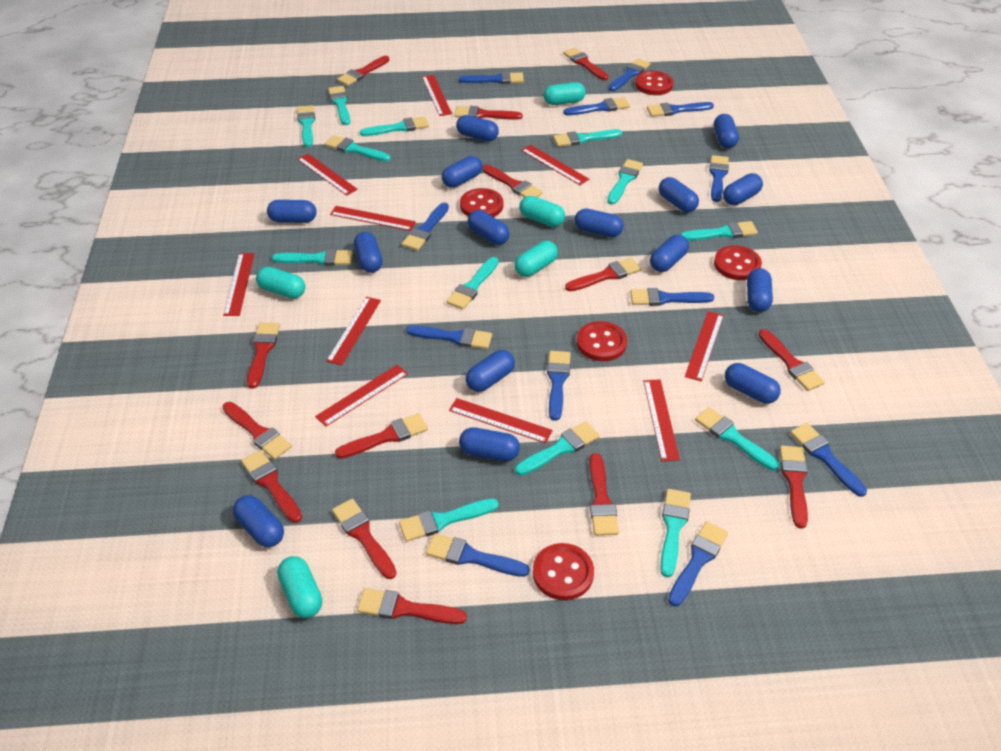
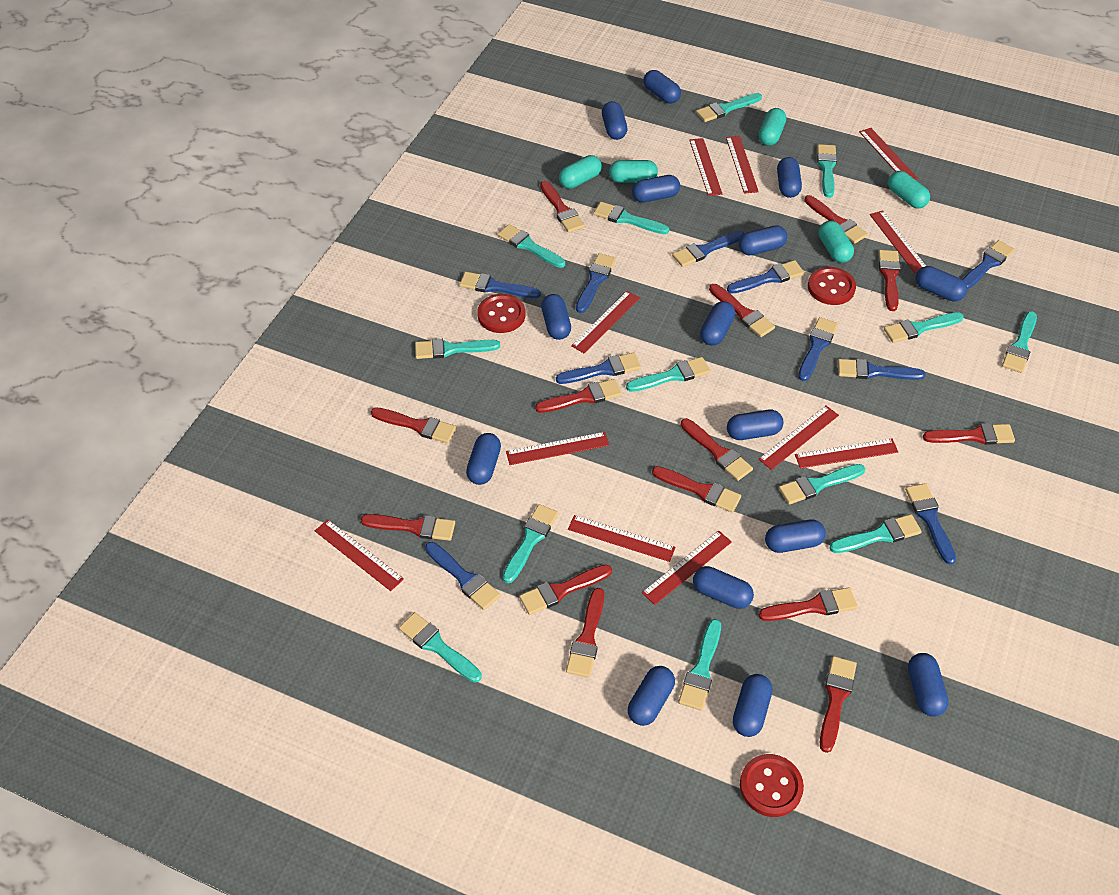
blue brush: [402,202,449,251] [406,325,492,349] [426,533,530,577] [459,72,524,84] [547,351,571,421] [563,97,630,115] [608,58,651,91] [630,288,714,306] [647,102,714,117] [668,521,728,607] [709,155,729,202] [790,423,867,497] = 12 -> [425,542,501,610] [459,272,541,298] [556,352,641,384] [576,253,616,313] [672,230,744,267] [727,260,804,294] [798,317,838,381] [838,359,925,380] [905,483,956,565] [962,240,1014,289] = 10
red button: [460,188,503,217] [533,543,594,600] [577,321,627,361] [635,71,674,95] [714,245,762,280] = 5 -> [477,294,525,333] [740,754,804,817] [808,267,856,305] = 3
red ruler: [223,253,254,316] [297,154,358,196] [315,365,408,427] [326,297,381,366] [330,206,416,231] [422,75,452,116] [449,398,553,443] [521,145,589,185] [643,379,680,461] [685,311,724,381] = 10 -> [315,519,404,591] [506,432,609,465] [568,515,676,562] [571,291,640,353] [642,530,732,605] [689,138,722,196] [726,136,759,194] [758,406,839,470] [795,439,898,468] [859,128,918,179] [870,210,926,273] = 11

